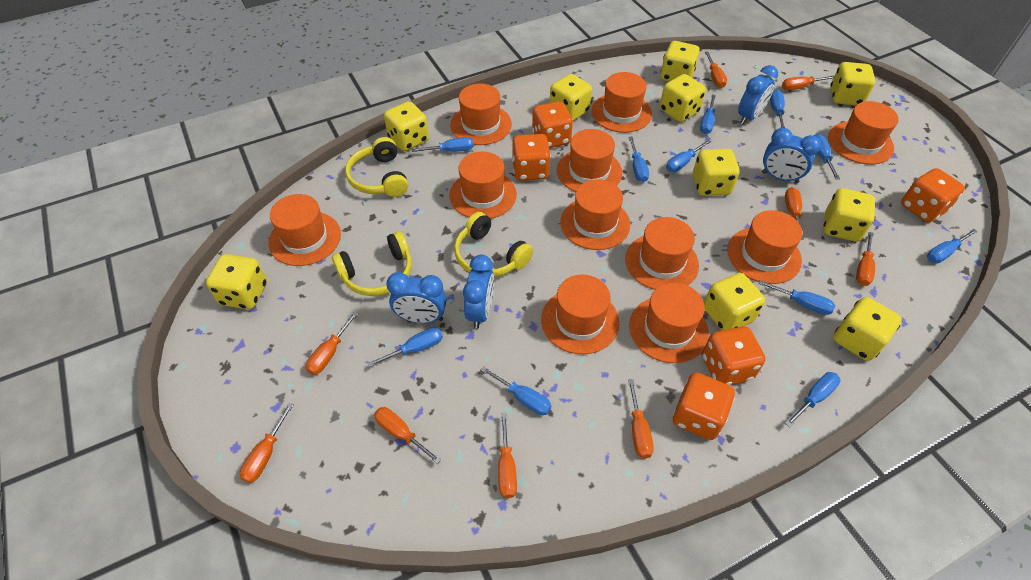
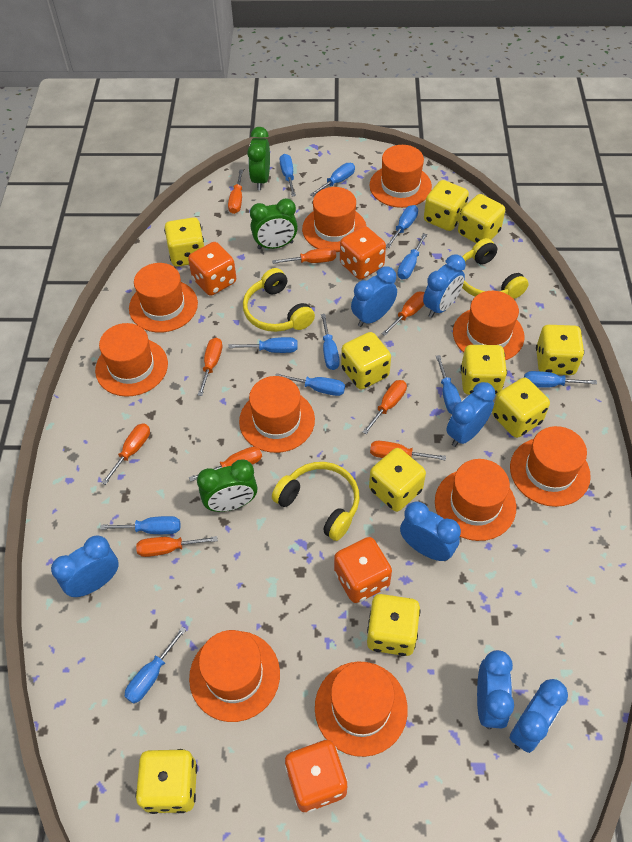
blue clock: [387,272,446,323] [463,255,494,329] [738,65,778,124] [762,128,821,183] = 4 -> [51,535,119,597] [351,266,397,327] [400,502,461,561] [423,254,466,318] [446,382,495,447] [477,650,514,729] [510,679,568,753] = 7
green clock: none = 0 -> [197,459,258,512] [247,127,270,190] [250,198,298,249] = 3
orange dice: [512,134,551,181] [532,101,573,148] [673,372,735,440] [702,326,766,385] [901,168,965,223] = 5 -> [188,242,236,296] [285,740,348,812] [334,537,392,603] [340,226,386,280] = 4
orange hat: [268,194,341,266] [449,152,517,219] [450,83,512,145] [541,275,619,354] [557,129,622,192] [560,179,630,250] [591,72,652,133] [625,217,699,290] [629,283,709,363] [727,210,803,284] [828,101,899,164] = 11 -> [95,323,168,397] [129,263,198,333] [189,630,280,722] [239,376,315,453] [302,187,367,252] [315,661,408,757] [369,145,432,208] [435,459,516,541] [453,291,524,360] [510,426,591,507] = 10

